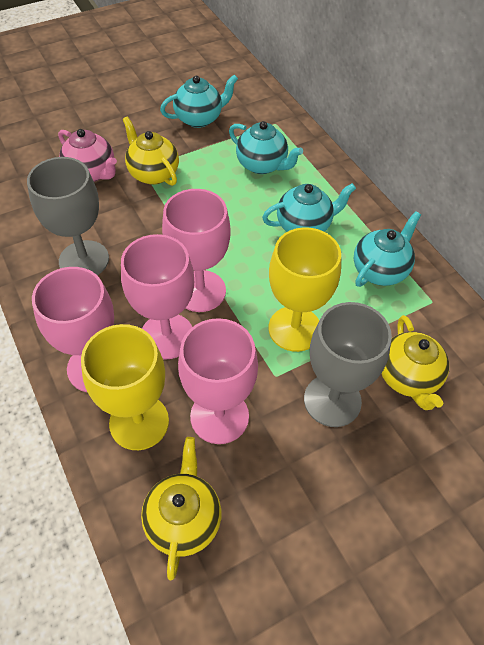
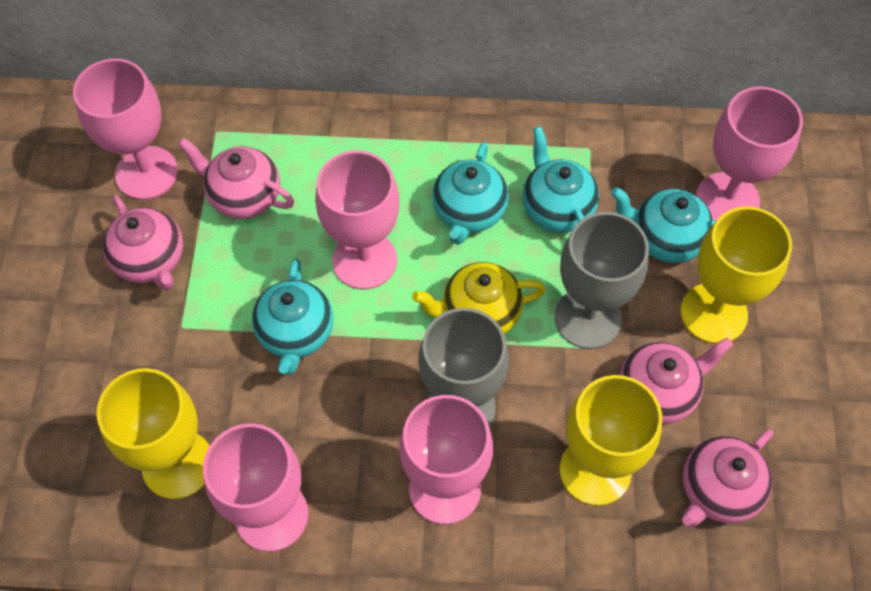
pink goblet: [32,267,114,392] [121,234,194,359] [162,189,231,312] [178,318,258,444] = 4 -> [73,58,178,200] [203,423,308,552] [315,151,400,290] [399,395,493,525] [696,87,803,221] = 5
pink teapot: [58,129,117,182] = 1 -> [103,195,183,290] [178,138,294,219] [620,337,733,424] [682,429,773,527] = 4
yellow goblet: [81,324,169,450] [269,227,341,352] = 2 -> [97,368,209,499] [560,375,662,506] [681,206,792,344] = 3
yellow teapot: [123,116,179,186] [141,437,221,580] [381,315,449,410] = 3 -> [412,262,546,334] = 1

